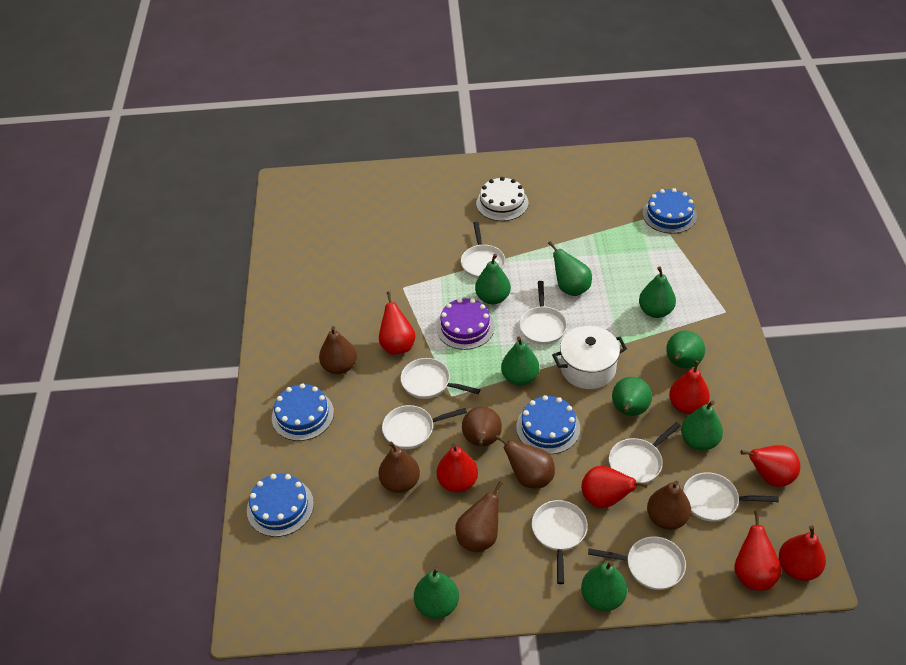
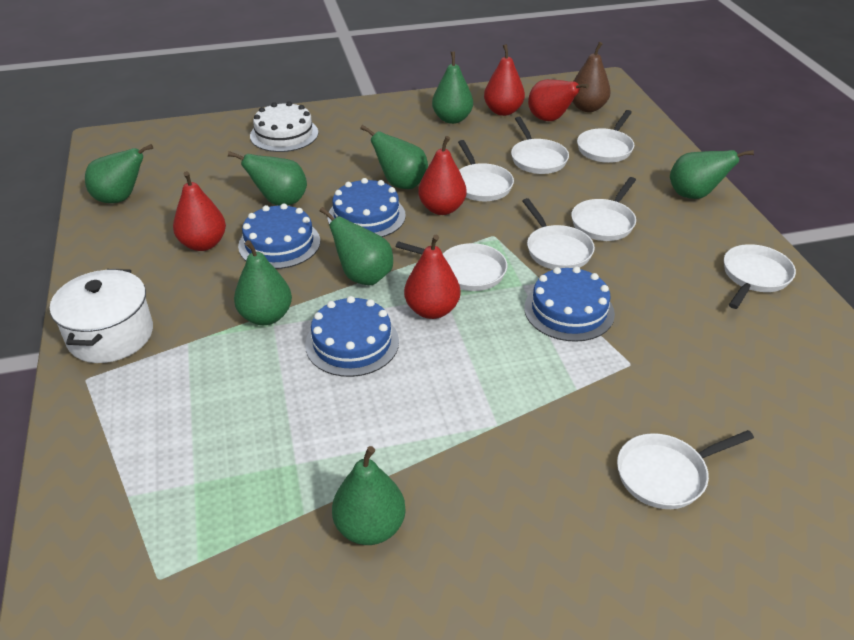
brown pear: [319,326,357,374] [378,441,420,493] [455,481,503,553] [462,407,502,446] [495,435,555,489] [647,481,691,530] = 6 -> [572,42,611,112] = 1
green pear: [414,567,459,619] [475,254,511,305] [501,336,539,385] [548,241,592,296] [581,561,627,611] [612,377,652,416] [639,267,676,318] [666,330,705,369] [681,400,723,451] = 9 -> [85,144,153,203] [228,151,307,206] [234,240,292,325] [320,207,393,285] [332,446,406,545] [360,125,428,189] [432,51,473,124] [670,150,754,199] = 8
purple cake: [436,298,495,350] = 1 -> none = 0
red pear: [379,291,416,355] [437,444,478,493] [581,466,648,509] [669,360,710,414] [734,511,782,591] [740,445,800,487] [779,525,826,581] = 7 -> [173,171,226,251] [404,235,460,319] [418,136,467,215] [484,44,525,116] [528,79,589,121] = 5

